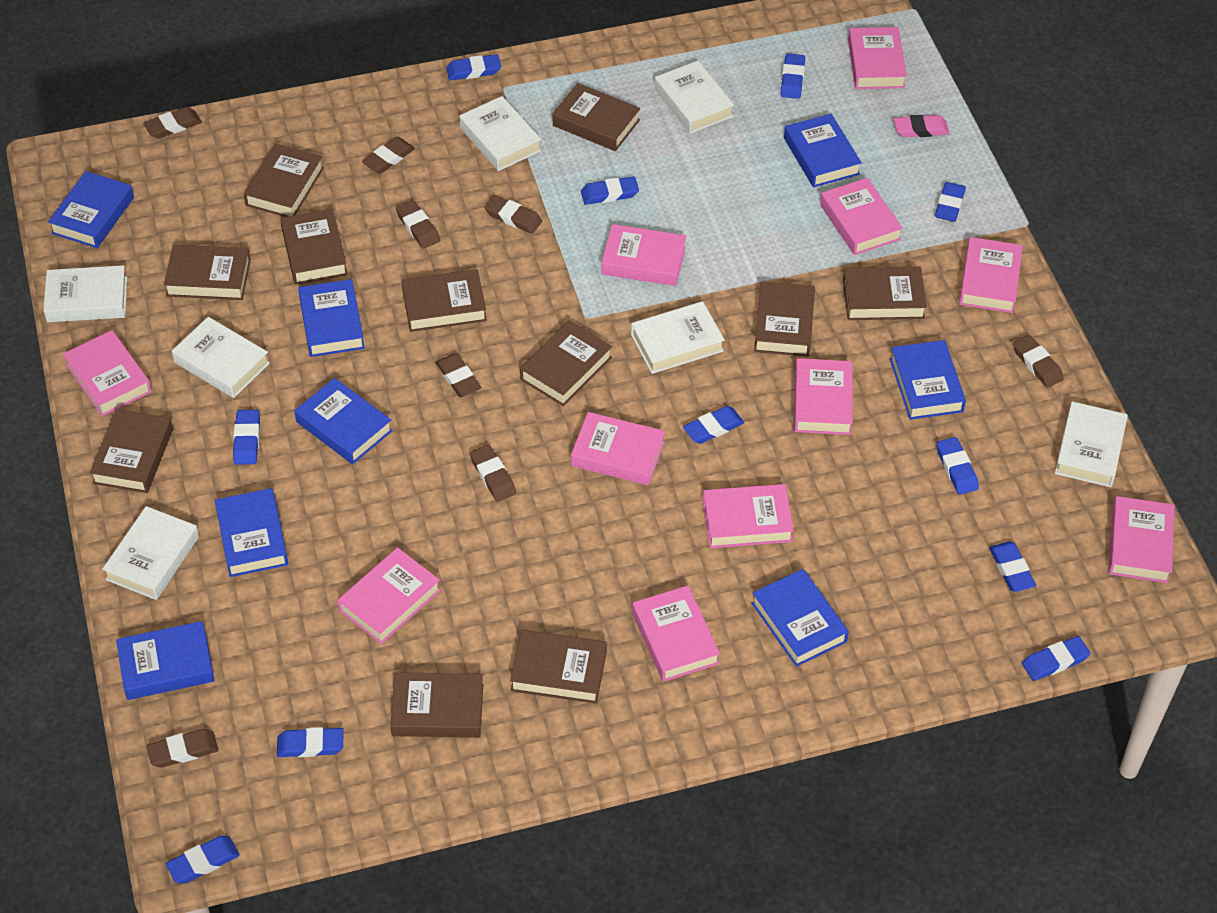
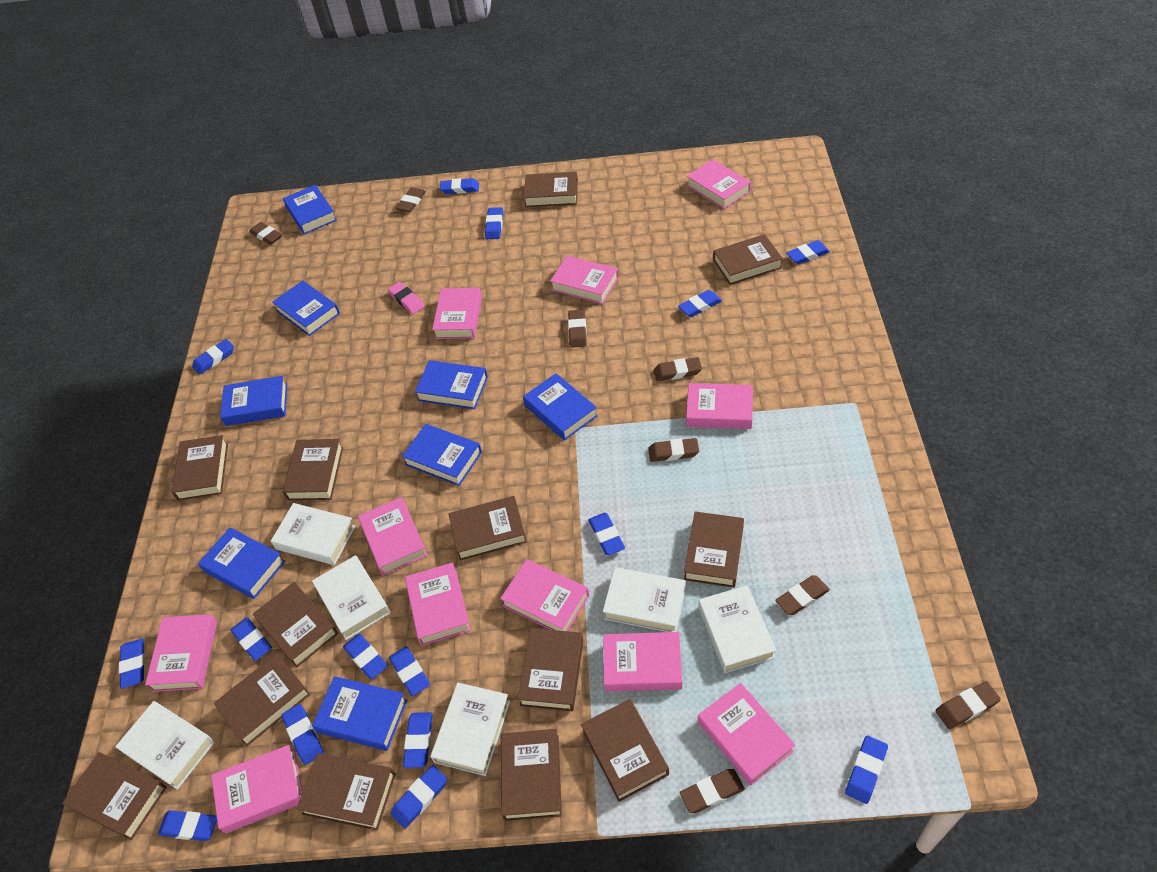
blue eraser: [166,836,240,884] [233,410,260,465] [277,727,343,757] [446,54,501,81] [581,176,639,205] [683,406,744,444] [780,53,805,99] [935,182,966,222] [936,437,979,494] [989,542,1036,592] [1022,636,1091,681] = 11 -> [119,639,145,689] [158,810,217,841] [192,339,234,375] [231,617,272,661] [281,704,324,765] [343,634,388,679] [389,646,430,696] [391,765,447,829] [403,712,433,768] [440,178,479,194] [485,207,503,239] [588,513,625,555] [678,290,722,317] [786,240,830,265] [845,735,888,804] = 15
brown book: [90,409,173,493] [164,245,251,300] [244,144,324,217] [280,209,348,285] [390,672,483,738] [401,269,487,332] [510,630,607,704] [520,321,612,406] [553,83,640,151] [754,281,815,357] [843,267,927,320] = 11 -> [62,752,167,840] [172,435,228,501] [214,653,310,747] [253,582,338,668] [283,439,343,501] [297,753,396,831] [449,496,527,561] [501,729,562,821] [518,628,583,711] [524,172,578,207] [581,699,669,802] [684,512,744,588] [713,234,783,285] = 13
white book: [43,265,127,322] [102,506,199,600] [172,317,270,398] [459,96,542,171] [631,301,725,374] [655,61,734,134] [1055,401,1128,487] = 7 -> [115,701,215,790] [271,503,356,565] [312,555,390,640] [430,683,510,776] [603,567,686,632] [698,585,776,673] = 6

